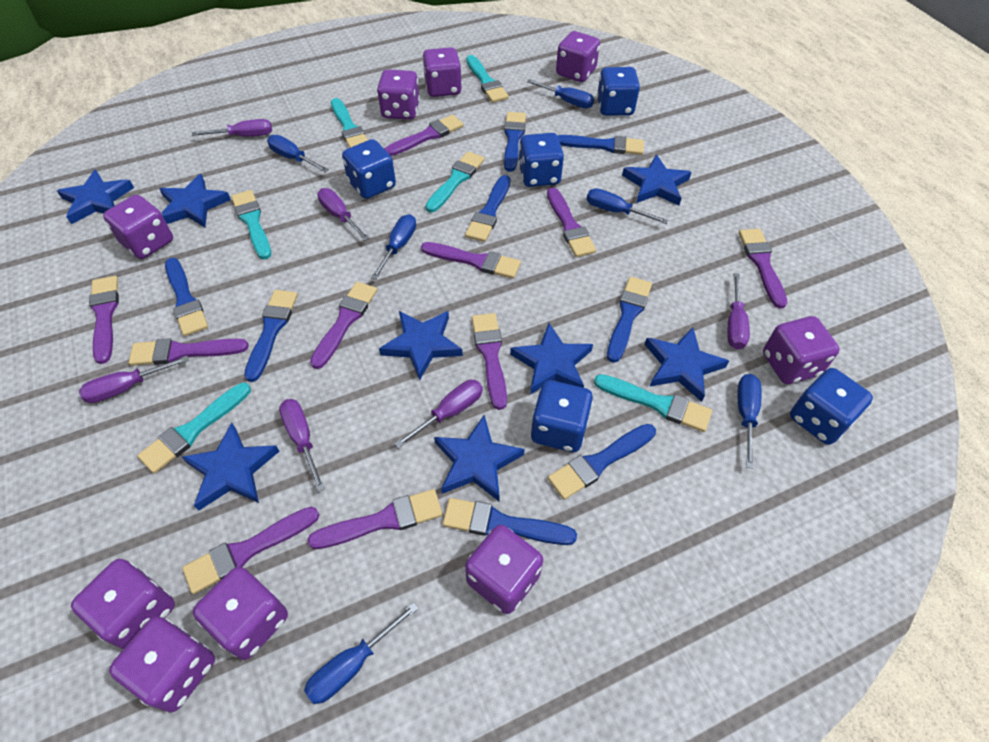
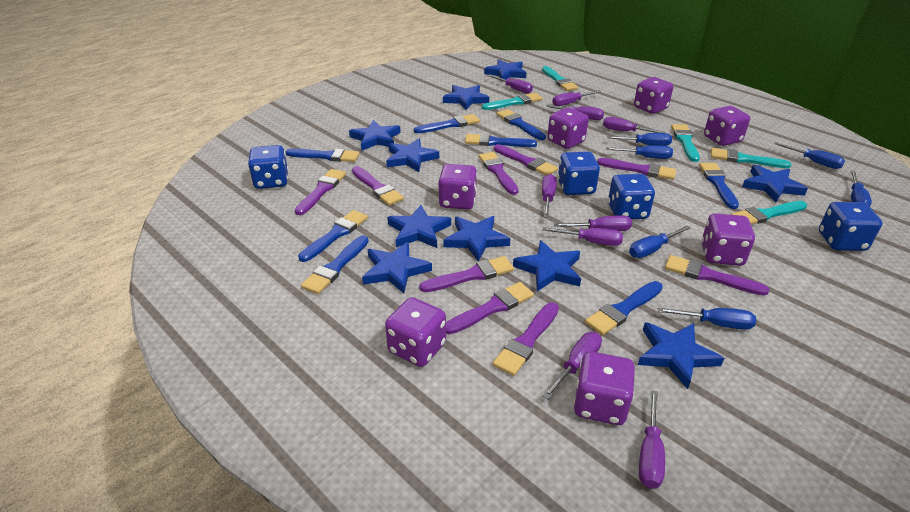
blue dice: [342,139,396,199] [518,133,564,187] [531,380,593,452] [597,67,640,116] [790,368,873,445] = 5 -> [248,145,288,189] [558,151,600,195] [608,174,655,219] [819,202,882,251] = 4
blue star: [57,169,134,224] [159,174,231,227] [182,422,279,511] [379,311,463,380] [434,415,525,501] [510,323,593,395] [622,154,692,206] [644,327,729,402] = 8 -> [349,120,401,150] [362,242,432,293] [386,139,439,172] [387,205,451,248] [443,85,489,110] [443,216,510,261] [484,59,527,82] [513,240,581,291] [638,322,724,389] [742,164,808,202] = 10
purple brush: [89,276,119,364] [129,338,249,366] [182,507,319,594] [307,489,442,549] [310,282,377,369] [384,115,464,156] [421,242,521,279] [472,313,507,410] [547,188,596,257] [739,229,787,309] = 10 -> [295,169,346,215] [352,166,404,205] [419,256,514,292] [446,282,534,334] [479,152,518,195] [493,302,559,376] [494,144,558,175] [597,158,676,180] [665,255,769,296] = 9
purple dice: [71,559,175,649] [103,195,173,259] [109,617,215,713] [193,567,288,660] [377,69,420,120] [422,47,462,97] [465,525,543,614] [556,31,600,82] [763,316,840,384] = 9 -> [385,297,446,367] [438,164,477,210] [547,107,589,149] [573,351,635,425] [634,77,673,114] [701,213,755,266] [704,106,750,146] = 7
purple screwdriver: [79,356,189,403] [192,119,272,137] [279,399,325,492] [317,188,370,241] [394,380,483,448] [727,273,750,349] = 6 -> [488,75,533,94] [542,174,557,218] [542,227,623,246] [542,332,602,399] [546,105,604,120] [552,90,601,106] [554,215,632,231] [603,117,665,133] [639,390,665,489] = 9
turquoise brush: [137,383,251,473] [231,190,271,260] [331,98,368,148] [425,151,485,213] [466,55,509,103] [594,374,712,432] = 6 -> [482,93,542,110] [542,66,578,91] [671,124,700,162] [711,148,791,168] [731,201,807,224] = 5

